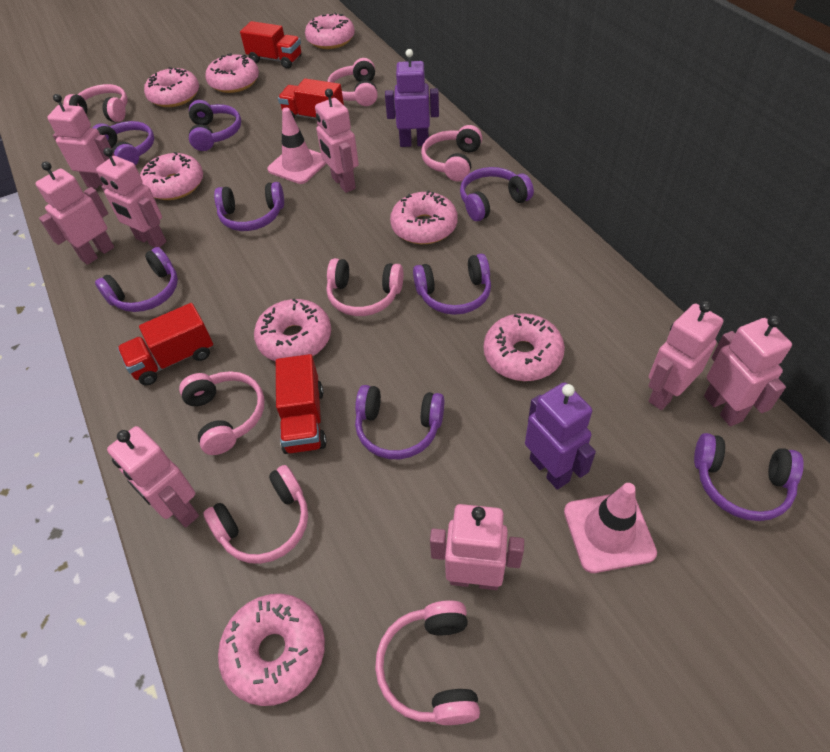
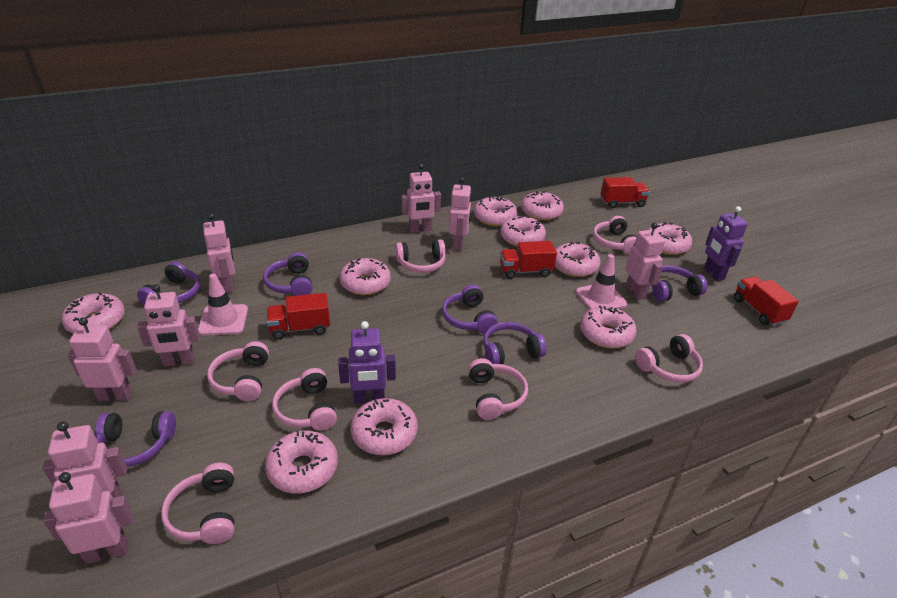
pink donut: [140,152,203,200] [144,67,199,107] [205,53,259,93] [218,594,325,706] [254,299,331,362] [305,12,355,49] [390,190,458,244] [484,313,565,381] = 8 -> [62,292,125,334] [265,430,338,494] [340,258,391,295] [351,398,418,455] [474,196,517,226] [500,215,546,247] [521,191,564,221] [555,242,600,277] [580,306,637,348] [648,222,692,255] = 10
purple headphones: [93,121,154,166] [95,247,178,312] [189,100,241,151] [214,182,284,231] [355,385,444,459] [413,254,491,315] [460,167,534,221] [694,433,804,521] = 8 -> [96,411,176,467] [137,262,200,305] [263,252,313,296] [442,285,498,334] [483,322,547,364] [650,265,708,302] = 6

